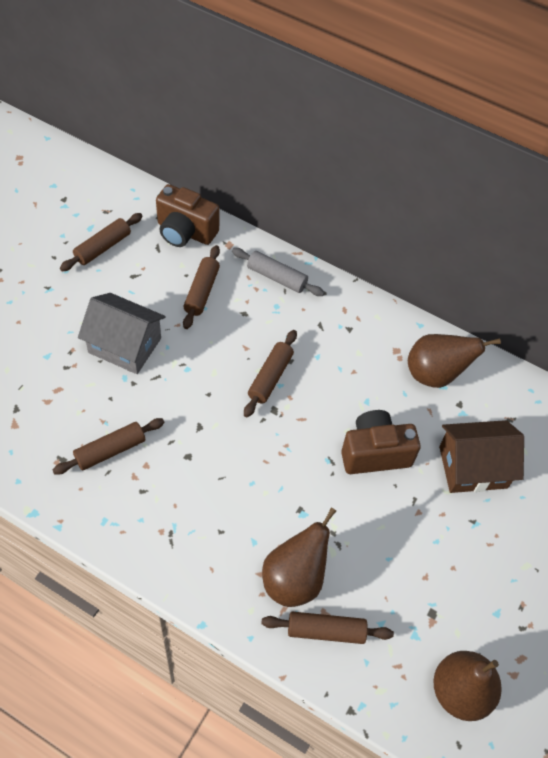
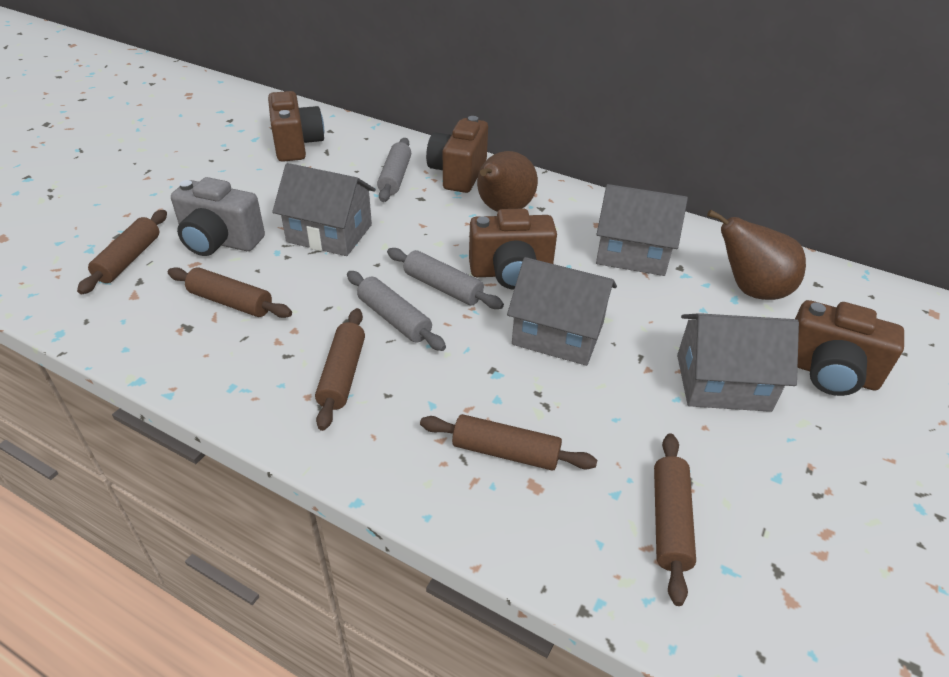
brown camera: [156,184,219,247] [341,410,421,474] = 2 -> [268,91,324,162] [426,116,488,193] [469,208,557,290] [795,300,904,396] = 4
brown house: [439,420,524,493] = 1 -> none = 0
brown pear: [262,508,336,607] [408,334,501,388] [433,651,502,721] = 3 -> [477,151,538,212] [707,209,806,300] = 2
grey camera: none = 0 -> [171,177,265,256] = 1
grey house: [78,293,166,374] = 1 -> [272,163,376,256] [507,257,617,366] [596,184,688,276] [677,313,799,412] = 4
grey rolling pin: [232,248,325,296] = 1 -> [347,271,446,351] [377,138,411,202] [387,248,504,309] = 3

